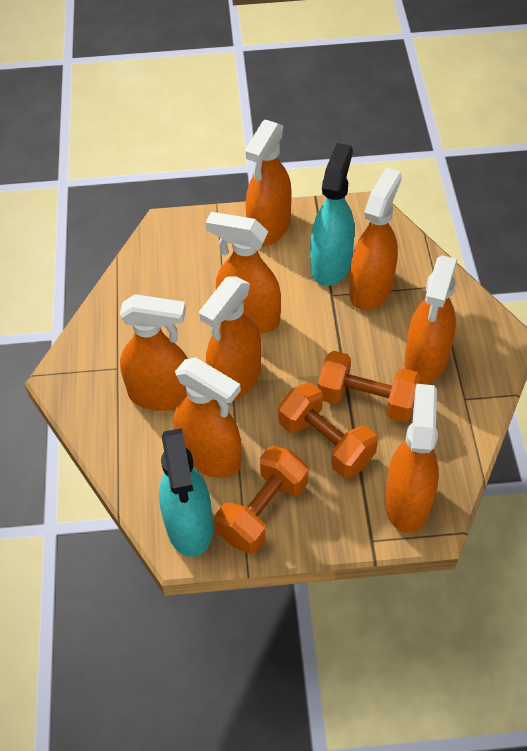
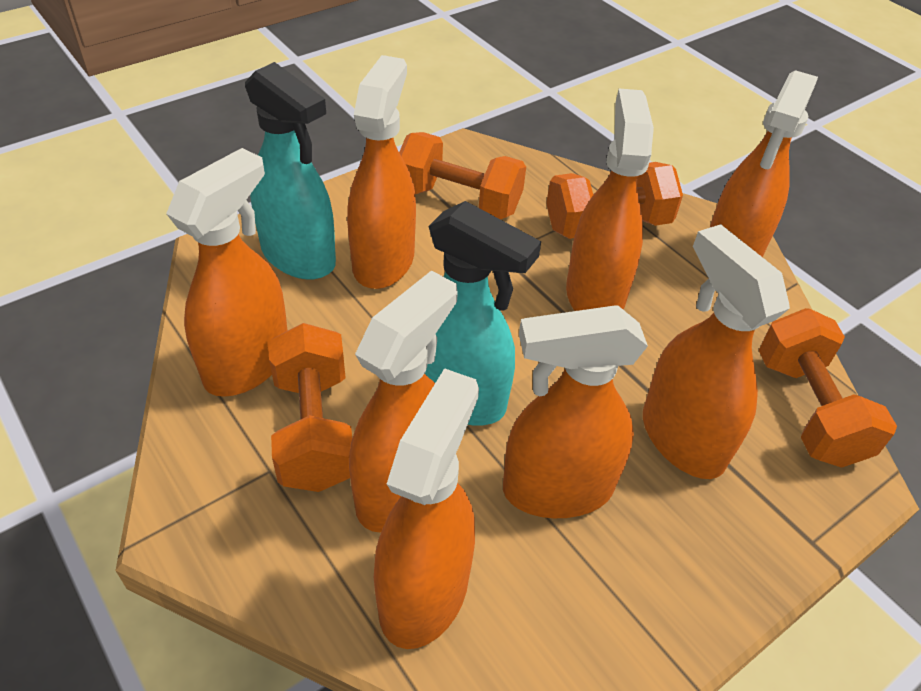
orange dumbbell: [215,446,308,554] [278,382,378,478] [317,351,421,422] = 3 -> [268,323,352,492] [399,132,526,220] [546,162,683,239] [759,308,897,468] = 4

